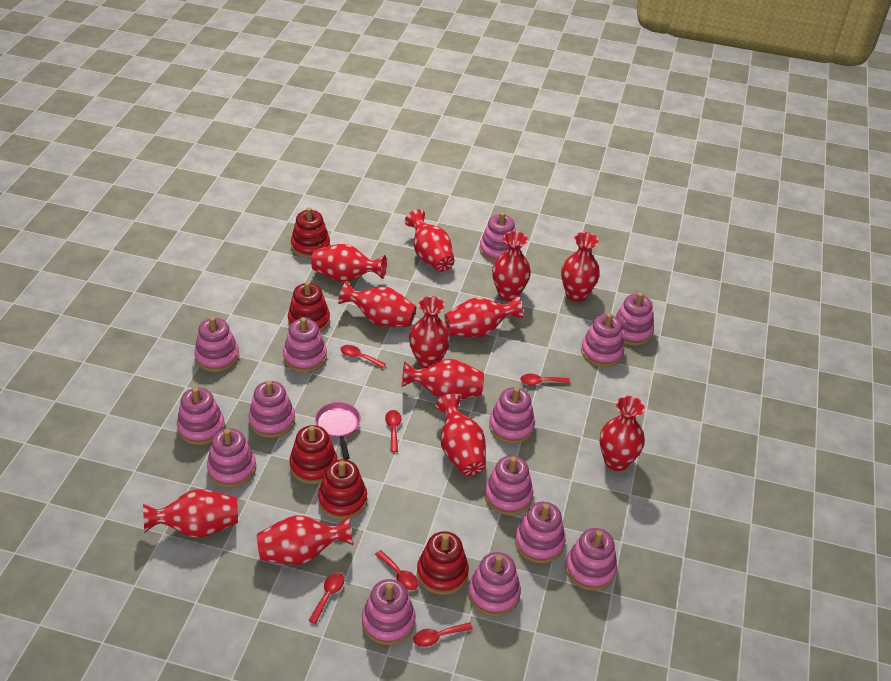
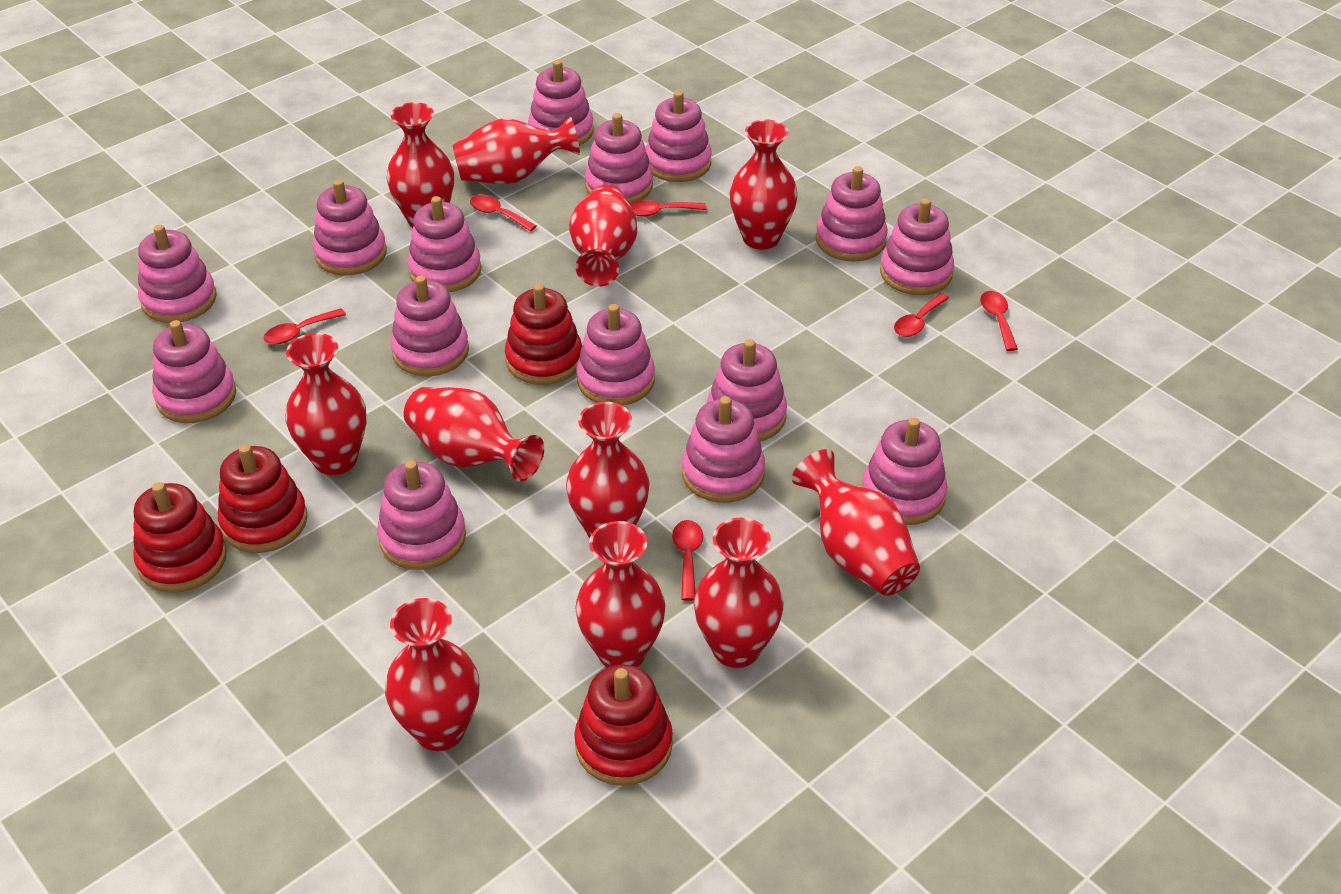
pink pan: [315,402,361,460] = 1 -> none = 0
pink stacking toy: [177,387,225,445] [194,317,239,372] [207,428,256,488] [248,381,295,438] [283,317,327,372] [362,579,416,645] [468,552,521,616] [479,212,516,262] [484,456,533,515] [489,387,535,444] [515,502,566,563] [565,528,617,591] [581,313,624,367] [615,292,654,346] = 14 -> [138,225,217,323] [152,320,236,423] [313,179,387,275] [377,460,466,570] [390,276,469,377] [407,196,481,292] [528,60,594,146] [576,304,655,406] [585,113,653,204] [645,91,712,182] [682,396,765,503] [707,339,787,442] [816,166,888,262] [862,418,948,525] [880,198,954,295] = 15
red stacking toy: [288,281,330,332] [289,425,337,484] [291,207,330,259] [318,459,367,520] [417,531,469,595] = 5 -> [133,482,227,593] [218,444,307,553] [505,284,582,385] [574,665,673,786] = 4
red vase: [143,489,238,538] [257,515,353,565] [311,244,387,282] [338,281,416,327] [401,359,484,399] [405,209,455,272] [409,296,450,368] [435,394,486,476] [445,295,523,337] [492,231,531,301] [561,232,600,302] [600,396,645,471] = 12 -> [285,333,366,475] [385,598,479,751] [387,102,454,228] [404,387,544,482] [452,116,580,184] [566,402,650,538] [569,185,637,287] [575,521,665,668] [694,517,784,668] [730,119,798,250] [792,449,920,596] = 11

